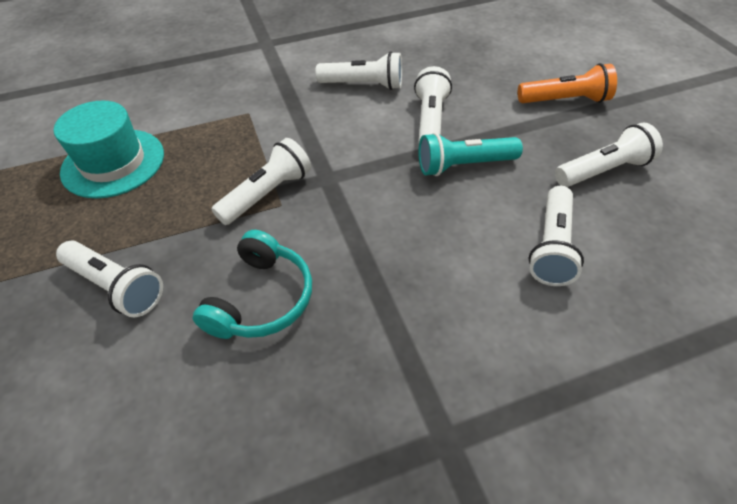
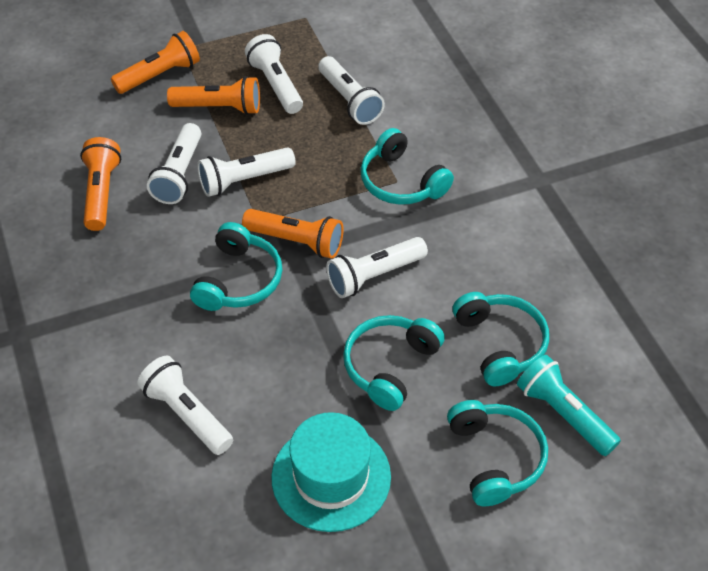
orange flashlight: [518,63,617,103] = 1 -> [80,137,121,231] [111,31,200,94] [167,76,260,115] [242,209,344,259] = 4
turquoise headphones: [193,230,312,339] = 1 -> [190,222,282,311] [343,315,445,411] [361,128,454,205] [447,400,548,506] [453,292,549,386] = 5

